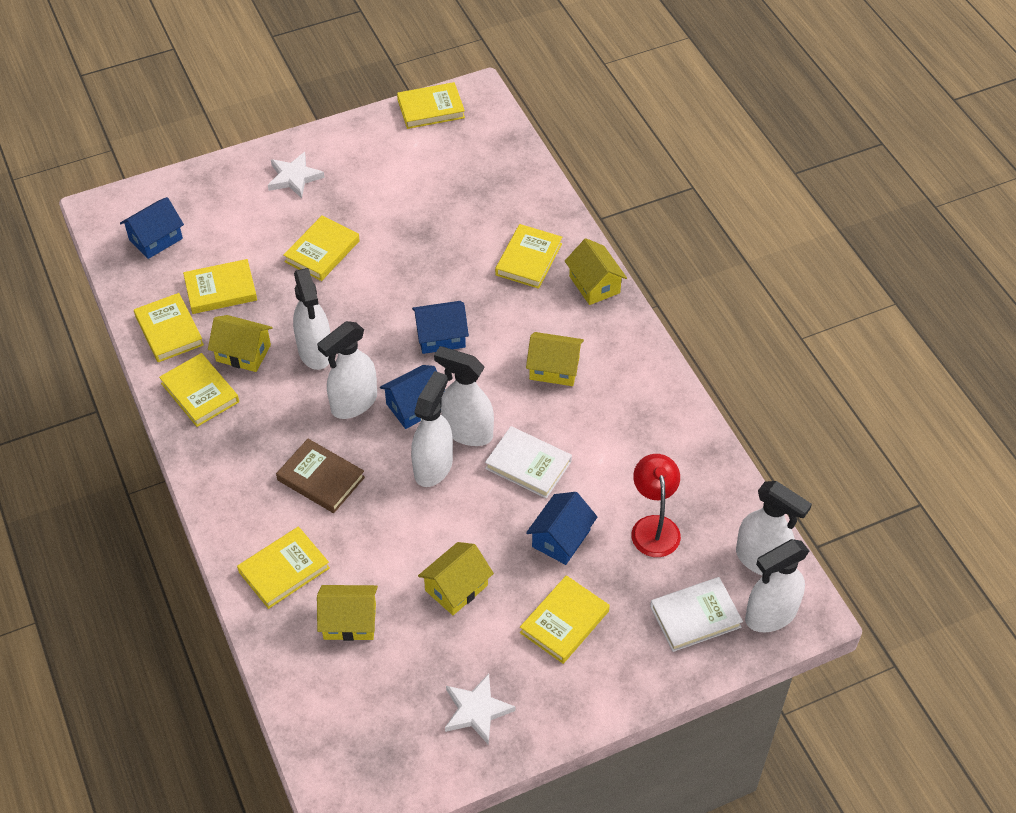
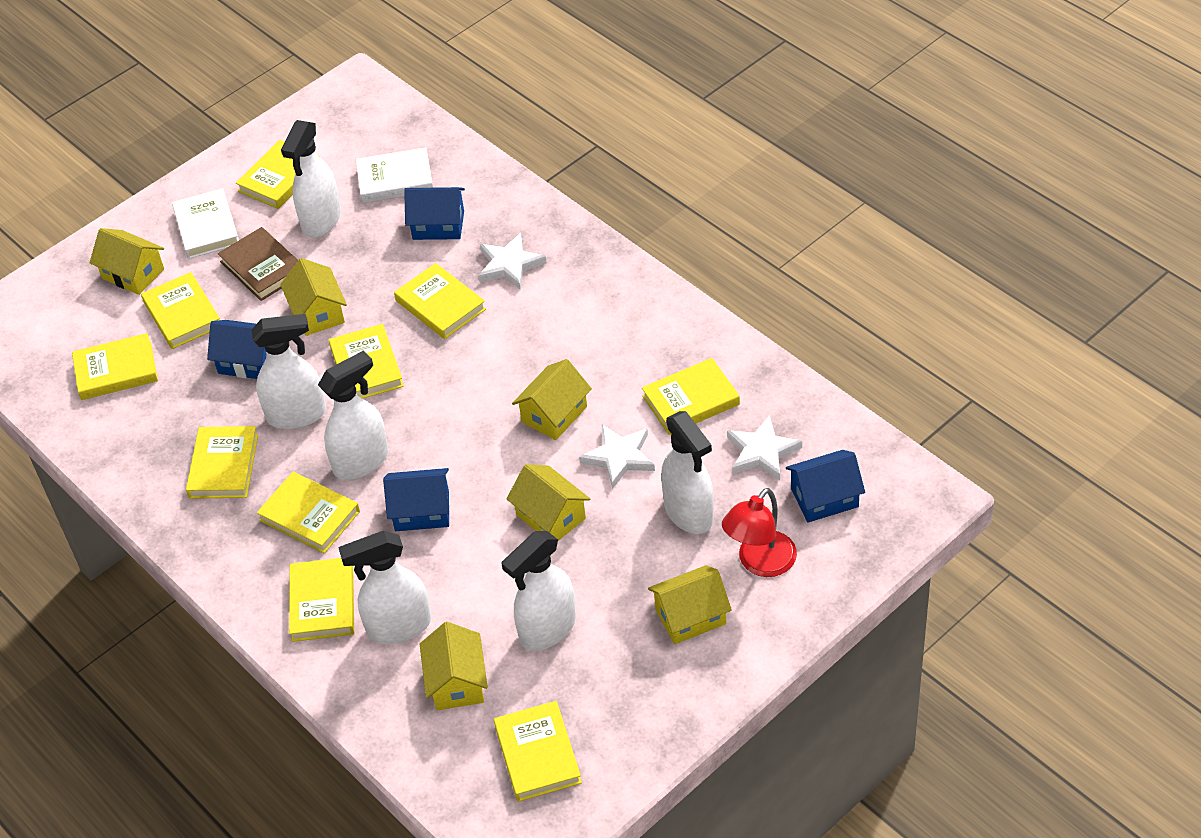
white star: [268,152,325,198] [445,674,515,744] = 2 -> [479,233,546,290] [579,424,655,489] [727,415,802,480] = 3
yellow book: [134,293,204,362] [159,353,239,427] [183,259,257,314] [237,526,330,609] [283,215,360,281] [397,82,465,129] [495,224,562,289] [520,575,610,664] = 8 -> [72,333,158,400] [141,272,220,349] [186,426,258,499] [236,140,320,209] [257,472,360,553] [289,558,354,642] [329,324,404,399] [394,263,486,339] [494,701,582,802] [642,358,740,435] = 10
yellow house: [208,315,273,372] [317,585,378,641] [418,542,494,615] [526,332,584,386] [565,238,627,305] = 5 -> [89,228,164,295] [280,258,347,336] [420,622,488,711] [506,464,590,541] [512,359,592,440] [648,565,732,644] = 6

